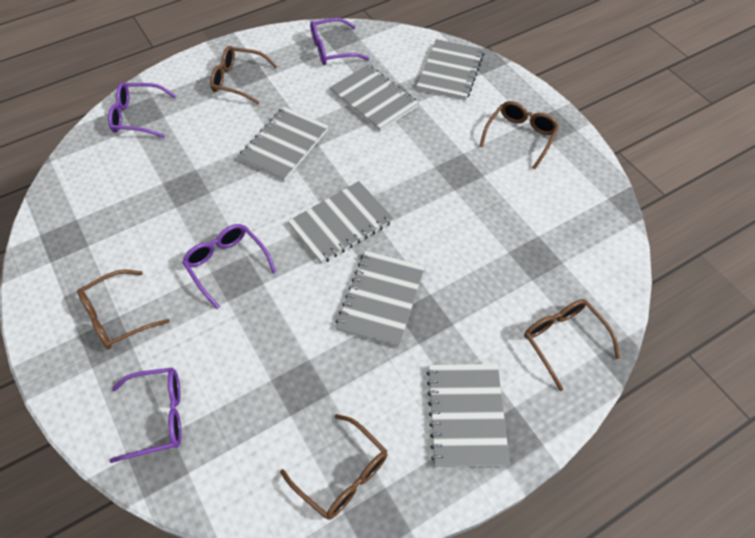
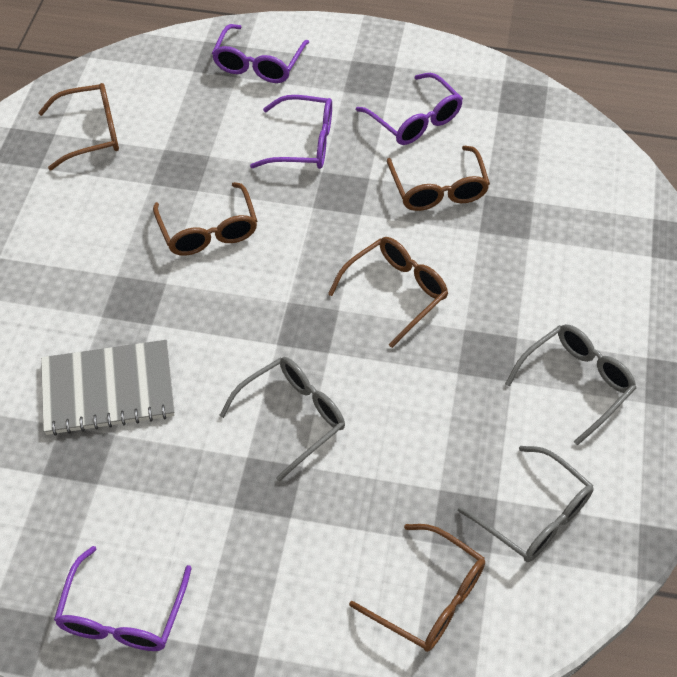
grey glasses: none = 0 -> [219,357,345,482] [458,446,594,562] [505,324,636,446] = 3
grey notebook: [238,107,329,181] [288,181,394,264] [329,64,419,131] [335,251,425,348] [417,39,484,100] [426,364,510,467] = 6 -> [41,340,175,436] = 1

